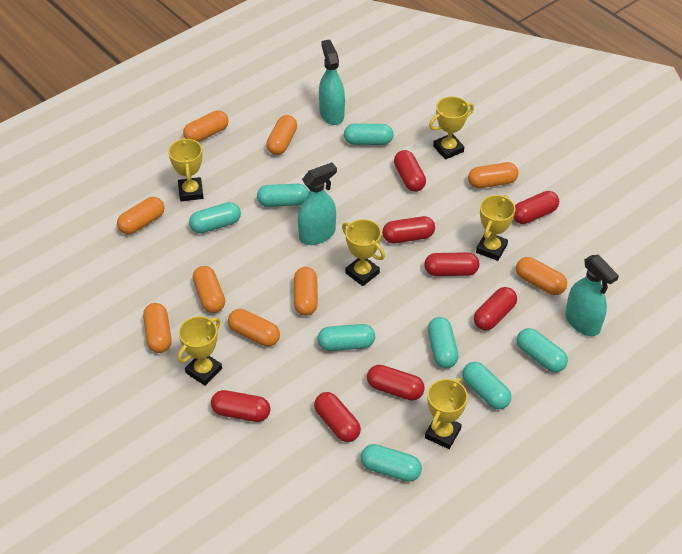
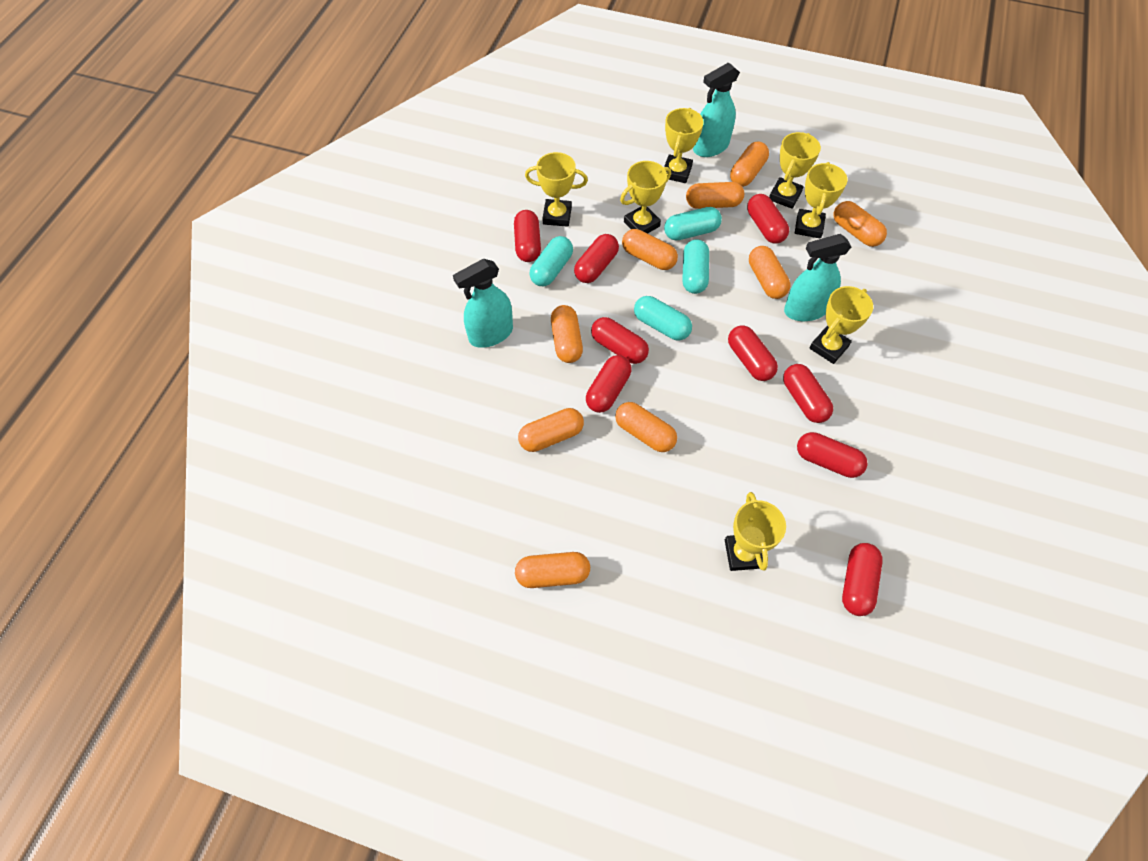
red capsule: [211,390,270,422] [314,392,361,442] [367,365,425,401] [382,216,435,243] [394,150,426,192] [424,252,479,276] [474,287,517,331] [513,191,559,224] = 8 -> [514,210,541,262] [574,234,619,283] [586,355,632,413] [591,317,649,364] [728,325,778,381] [747,194,789,243] [783,364,833,423] [797,432,868,478] [842,543,883,616] = 9
turquoise capsule: [189,202,241,233] [257,184,309,207] [317,324,375,351] [344,124,394,145] [361,444,422,482] [428,317,459,368] [462,362,511,409] [517,328,568,372] = 8 -> [529,236,573,286] [634,296,692,340] [664,207,722,240] [682,239,709,294] = 4
yellow trophy: [168,138,204,201] [178,316,222,386] [342,219,385,286] [425,378,468,449] [429,96,474,160] [476,195,516,261] = 6 -> [525,152,588,227] [620,161,671,234] [664,108,704,183] [725,492,786,571] [769,132,821,209] [795,162,847,239] [810,286,873,364] = 7

